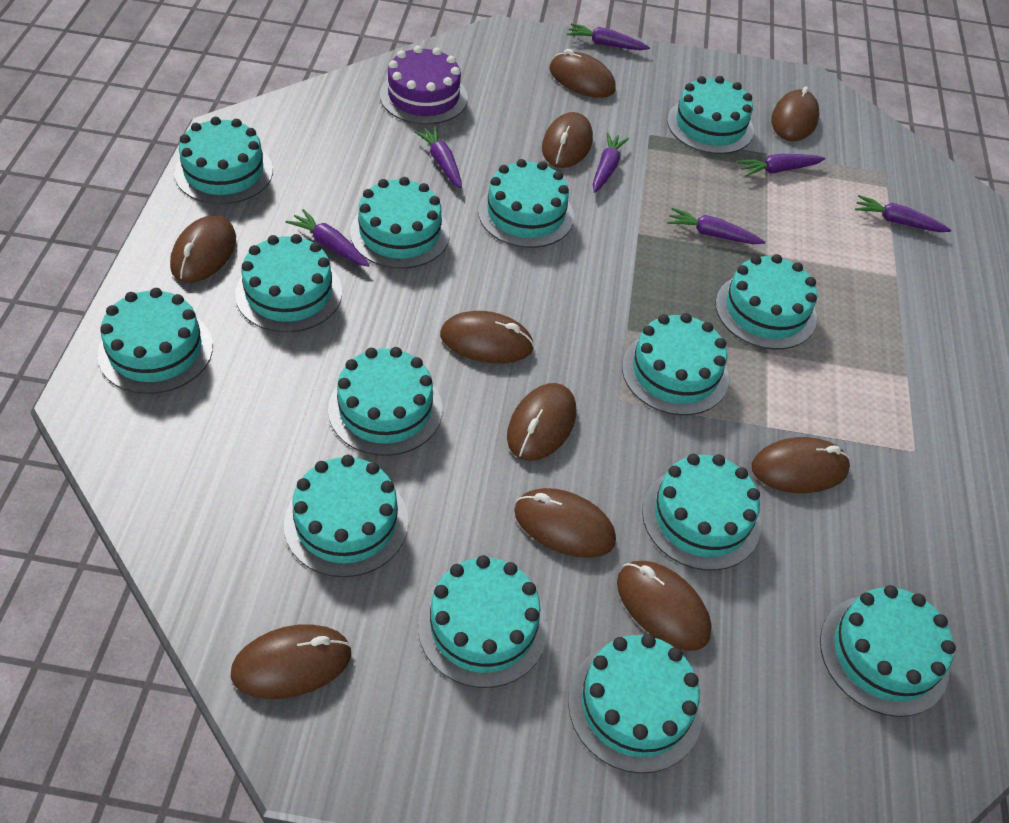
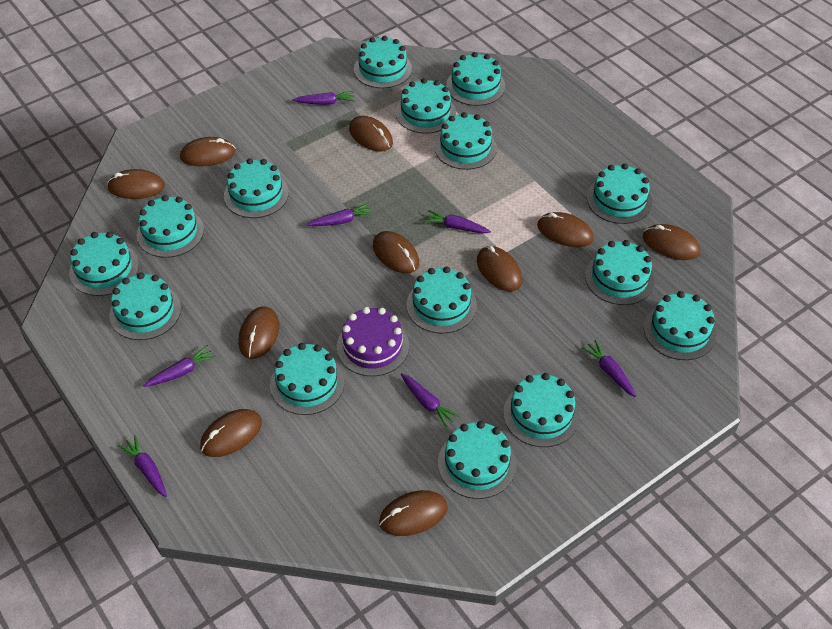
turquoise cake: [97,288,213,394] [174,117,273,204] [235,234,342,332] [284,455,408,577] [328,347,442,456] [350,177,450,269] [418,555,548,688] [478,159,574,248] [568,634,703,773] [622,313,729,415] [642,454,761,571] [667,76,754,154] [716,254,817,350] [820,585,956,717] = 14 -> [69,232,139,296] [109,273,181,340] [137,195,204,258] [224,158,289,218] [270,343,345,415] [354,36,412,88] [396,78,456,134] [406,266,477,334] [435,112,497,170] [438,421,516,499] [446,52,505,106] [503,373,580,447] [585,240,655,305] [587,164,652,224] [644,291,716,360] = 15

